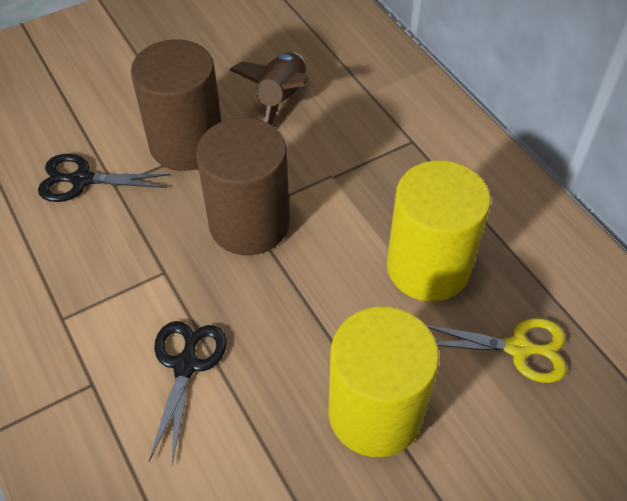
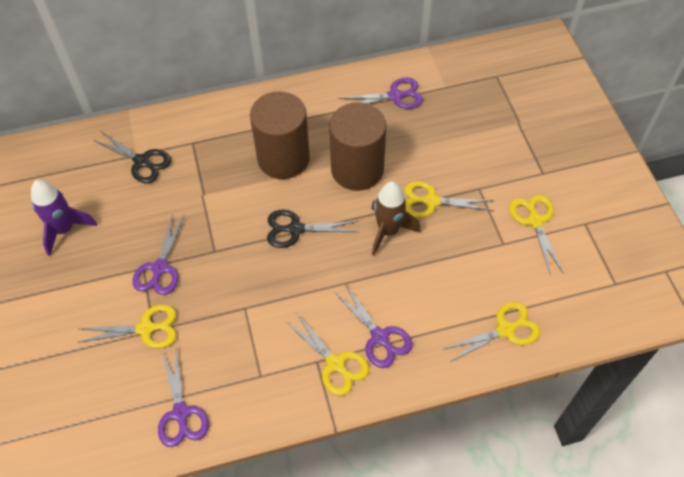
purple rocket: none = 0 -> [31,180,97,256] = 1
purple scissors: none = 0 -> [132,214,185,295] [158,349,209,447] [334,284,413,368] [339,77,423,109] = 4
yellow cylinder: [329,307,439,457] [387,160,491,302] = 2 -> none = 0
yellow scissors: [426,318,567,383] = 1 -> [79,305,176,348] [285,313,369,396] [405,181,494,218] [444,302,540,362] [509,195,563,273] = 5

